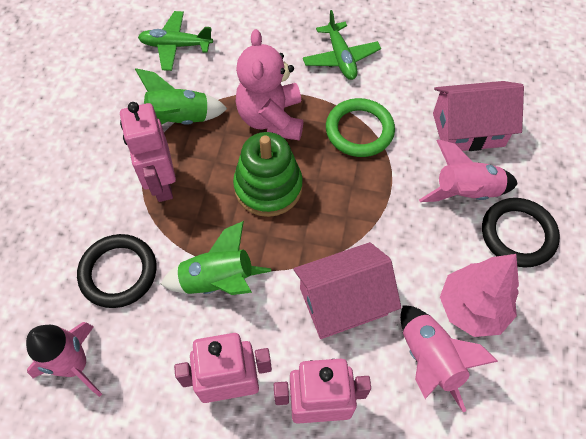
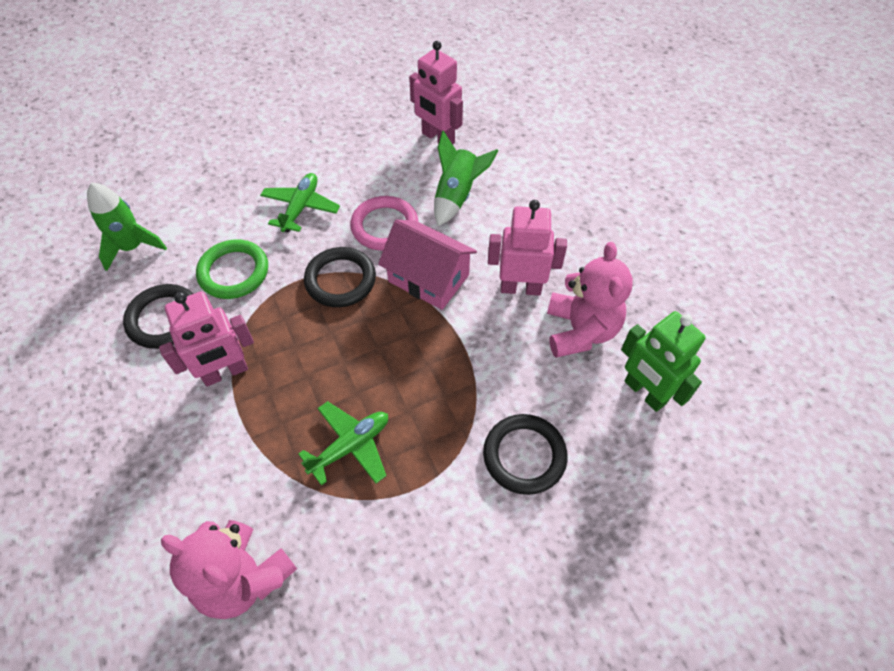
black ring: [77,234,157,308] [482,198,560,267] = 2 -> [123,284,193,349] [304,247,376,307] [483,414,568,495] = 3
green robot: none = 0 -> [621,311,706,412] = 1
green stacking toy: [233,132,303,217] = 1 -> none = 0
pink house: [293,242,401,339] [433,81,524,151] = 2 -> [378,219,477,310] = 1
pink ring: none = 0 -> [350,196,418,251] = 1
pink rocket: [26,322,102,397] [400,305,498,413] [419,139,518,202] = 3 -> none = 0
pink teddy bear: [236,29,303,141] = 1 -> [161,520,297,619] [547,242,633,358] = 2
pink tree: [440,254,519,337] = 1 -> none = 0

